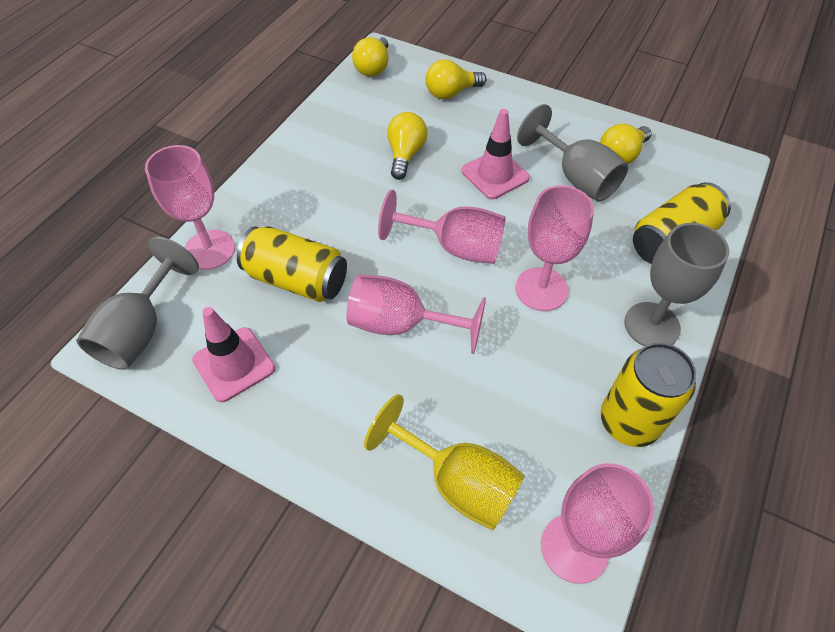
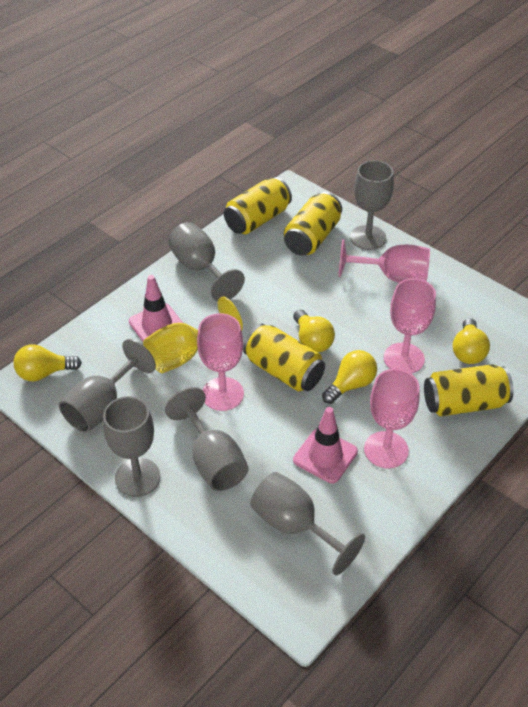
grey goblet: [76,237,199,370] [517,104,628,202] [624,223,729,346] = 3 -> [59,339,156,433] [103,396,160,497] [165,387,249,491] [168,222,245,302] [250,472,365,576] [350,160,394,250] = 6
pink goblet: [145,145,235,270] [346,274,486,354] [378,190,506,264] [515,185,594,311] [541,463,654,584] = 5 -> [197,313,244,411] [339,239,430,283] [364,369,420,468] [384,278,436,374] = 4
yellow can: [237,226,347,302] [601,343,697,447] [633,182,731,264] = 3 -> [224,177,292,234] [243,323,325,392] [284,192,342,255] [424,364,514,416] = 4

